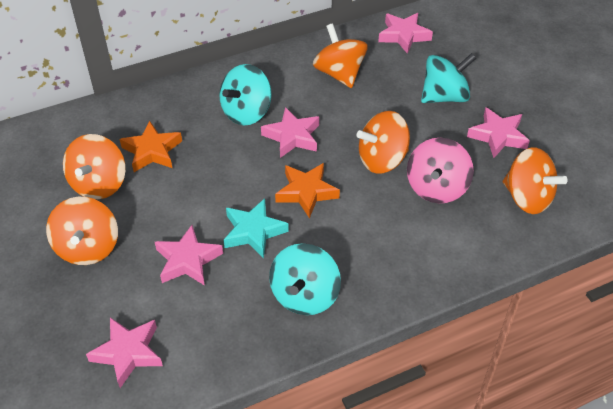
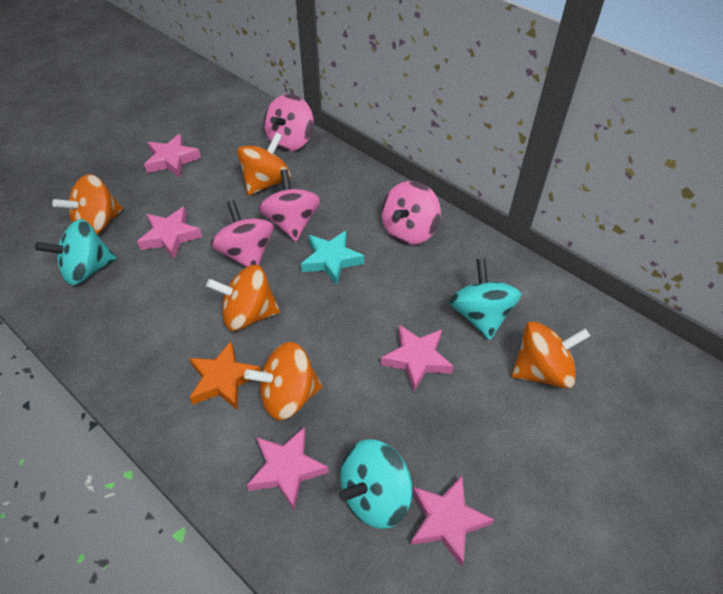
orange star: [120,121,182,172] [275,163,340,218] = 2 -> [189,341,261,410] = 1
pink spinning top: [407,138,474,203] = 1 -> [211,200,274,267] [258,169,321,241] [264,94,314,151] [381,181,441,245] = 4

